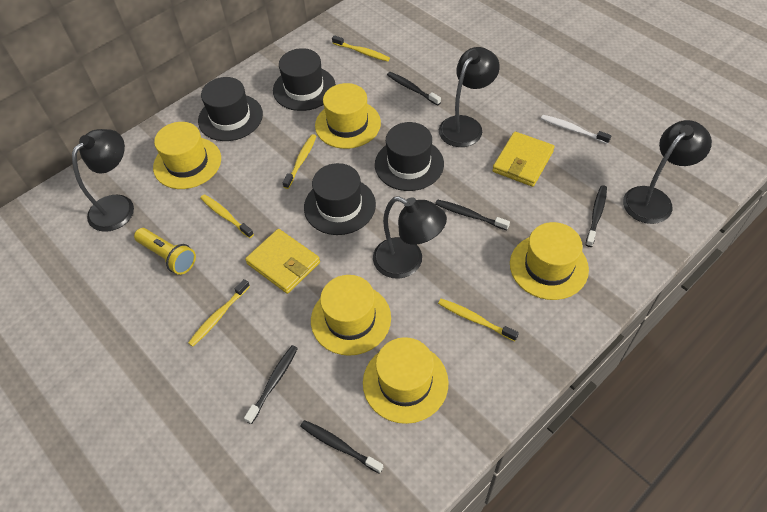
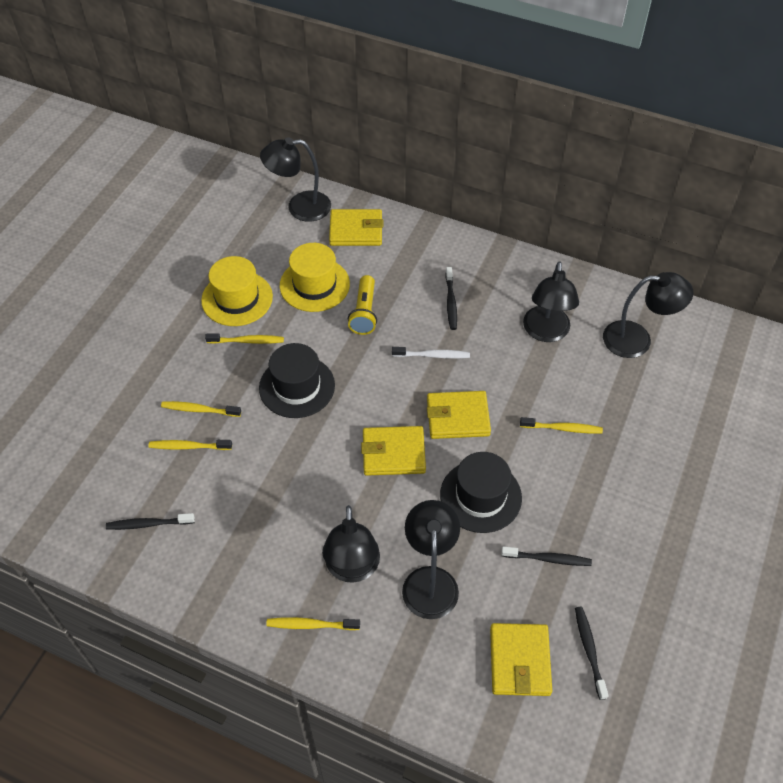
black hat: [198,77,263,141] [273,48,336,111] [304,163,376,235] [375,122,444,191] = 4 -> [259,343,335,418] [440,452,522,533] = 2
black lamp: [72,129,134,232] [373,196,447,279] [439,47,500,147] [623,120,712,224] = 4 -> [260,137,331,222] [322,505,380,583] [402,500,460,619] [523,261,579,342] [603,272,693,358] = 5
black toothbrush: [244,345,298,424] [300,420,383,474] [387,72,441,106] [435,199,510,230] [586,185,607,247] = 5 -> [106,513,195,530] [445,267,457,330] [501,546,592,566] [575,607,609,700] = 4
yellow hat: [153,122,221,189] [311,275,391,356] [315,83,381,149] [363,337,449,424] [510,222,589,300] = 5 -> [201,256,273,326] [280,243,350,312] = 2
yellow wallet: [245,229,320,294] [492,132,554,187] = 2 -> [329,209,383,246] [361,426,426,476] [427,391,491,439] [490,623,552,696] = 4

